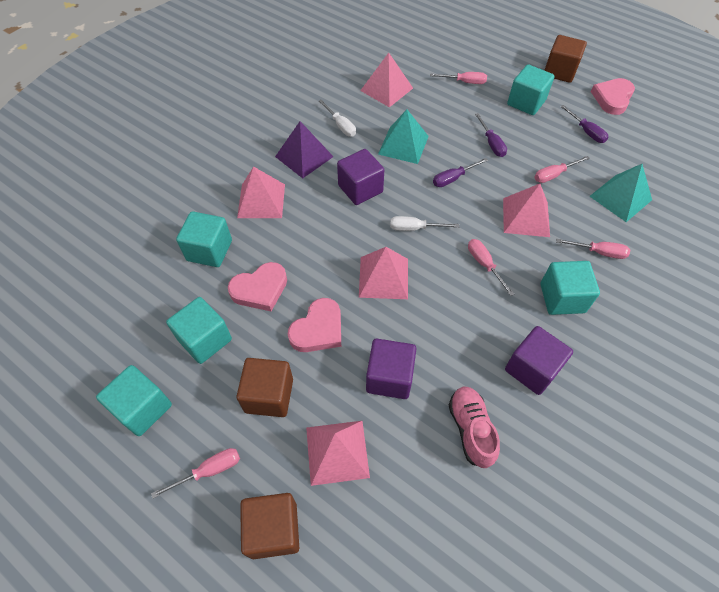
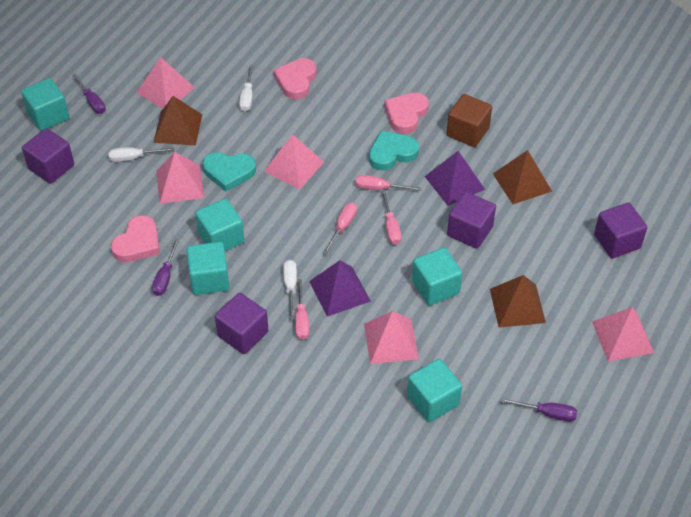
brown cube: [236,358,293,417] [240,493,299,559] [544,35,587,83] = 3 -> [447,94,492,147] = 1
brown pyramid: none = 0 -> [153,96,202,146] [490,275,546,328] [493,150,552,204] = 3
pink screwdriver: [151,448,240,499] [430,72,487,84] [468,239,514,296] [534,156,590,183] [556,239,630,259] = 5 -> [295,279,309,340] [323,203,357,254] [355,175,422,191] [381,190,401,245] = 4
pink shoe: [449,387,500,468] = 1 -> none = 0
purple cube: [337,149,384,205] [366,339,416,399] [505,326,573,395] = 3 -> [22,128,74,184] [215,293,269,354] [447,192,496,249] [594,203,647,258] = 4
purple pyramid: [275,121,333,178] = 1 -> [309,260,371,317] [425,151,485,206] = 2
turquoise heart: none = 0 -> [203,152,256,192] [369,131,419,171] = 2
turquoise pyramid: [378,109,429,164] [590,164,652,222] = 2 -> none = 0
white screwdriver: [319,99,356,137] [390,216,459,231] = 2 -> [109,147,174,162] [239,65,253,111] [283,260,297,320] = 3

